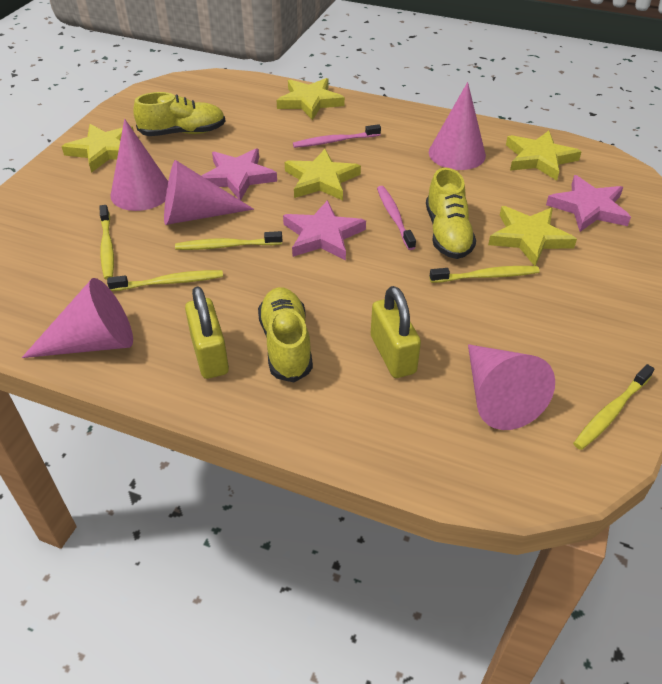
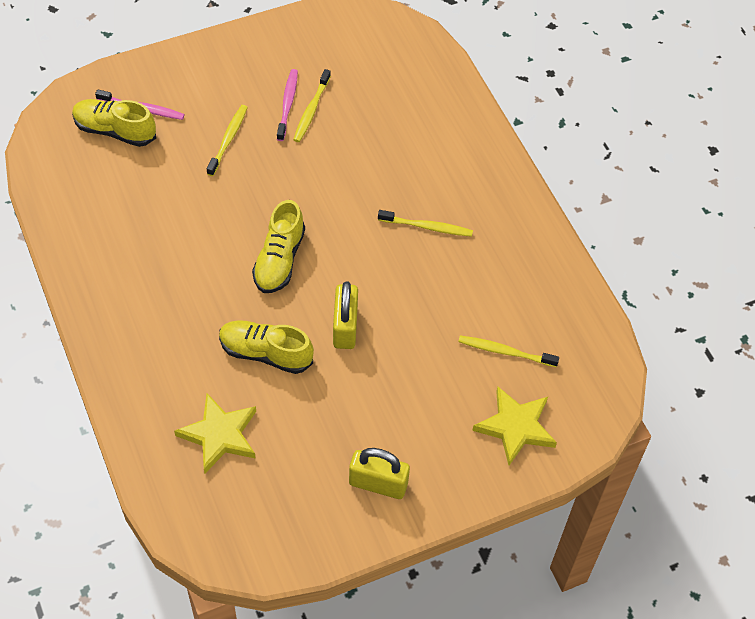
pink cone: [22,278,133,358] [110,119,168,211] [164,160,254,225] [429,82,486,170] [468,344,555,430] = 5 -> none = 0
pink star: [202,148,277,200] [283,200,366,260] [546,175,631,232] = 3 -> none = 0
yellow star: [61,124,134,173] [277,78,345,120] [285,149,361,200] [488,206,577,266] [506,131,582,181] = 5 -> [174,393,256,473] [472,387,557,465] = 2
yellow toothbrush: [99,205,114,280] [107,270,223,291] [175,231,282,250] [430,266,539,283] [573,364,654,450] = 5 -> [207,105,248,176] [293,69,331,142] [378,210,473,237] [458,335,559,367] = 4

